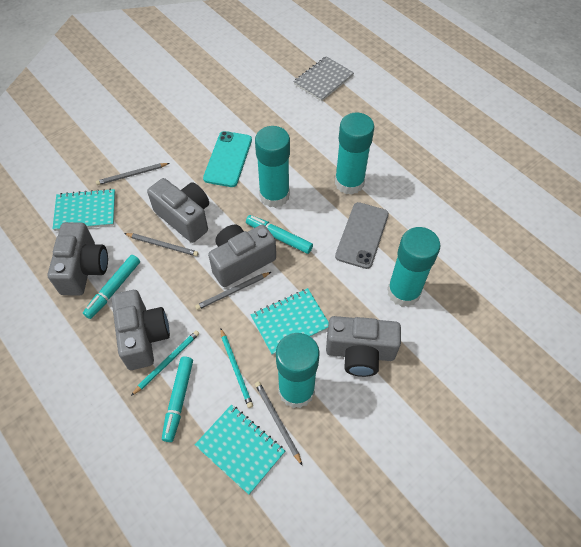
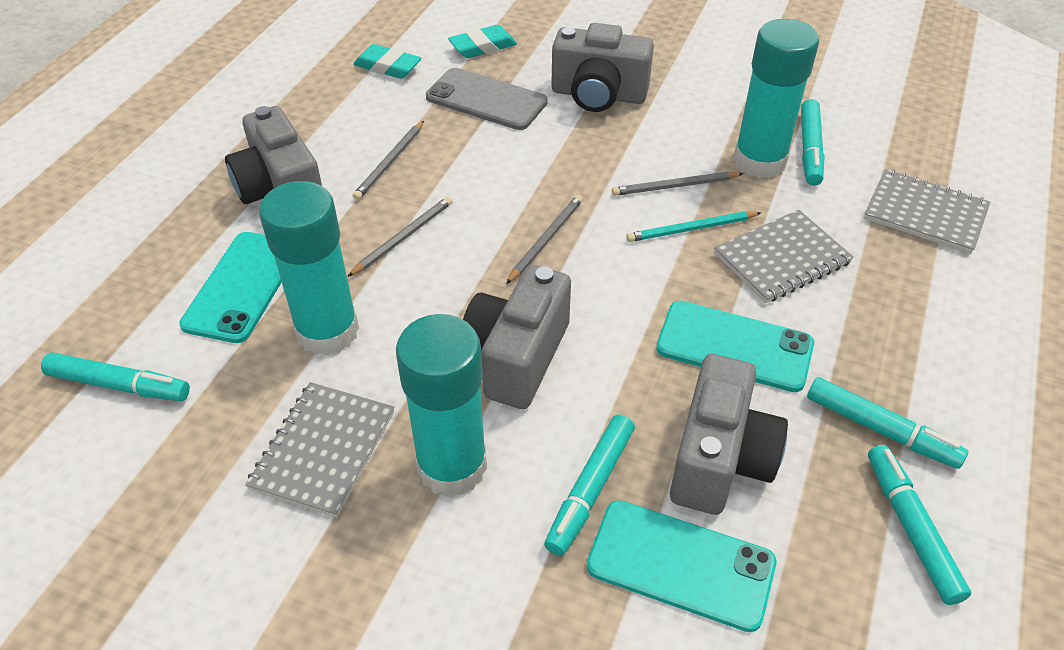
grey camera: [48,222,108,296] [112,290,170,370] [147,178,209,243] [208,225,276,287] [326,316,401,377] = 5 -> [225,106,322,204] [463,265,571,409] [551,23,654,112] [670,354,788,515] = 4
grey notebook: [294,56,354,101] = 1 -> [245,382,394,518] [714,210,854,303] [864,169,990,254] = 3
turquoise eraser: none = 0 -> [353,44,421,79] [448,25,517,58] = 2
turquoise glue stick: [255,126,290,208] [276,333,320,408] [335,112,375,195] [387,227,441,307] = 4 -> [259,181,359,356] [396,314,487,497] [733,19,819,178] = 3
turquoise marker: [83,255,140,319] [162,357,193,442] [246,215,313,254] = 3 -> [41,352,190,401] [544,414,635,556] [801,99,825,186] [807,377,968,469] [868,445,971,605] = 5
turquoise notebook: [53,189,115,231] [195,405,285,495] [250,288,329,355] = 3 -> none = 0
turquoise pencil: [131,330,199,396] [220,328,253,408] = 2 -> [626,211,761,242] = 1
turquoise phone: [203,131,252,187] = 1 -> [179,232,282,343] [587,500,776,632] [656,300,814,392] = 3

